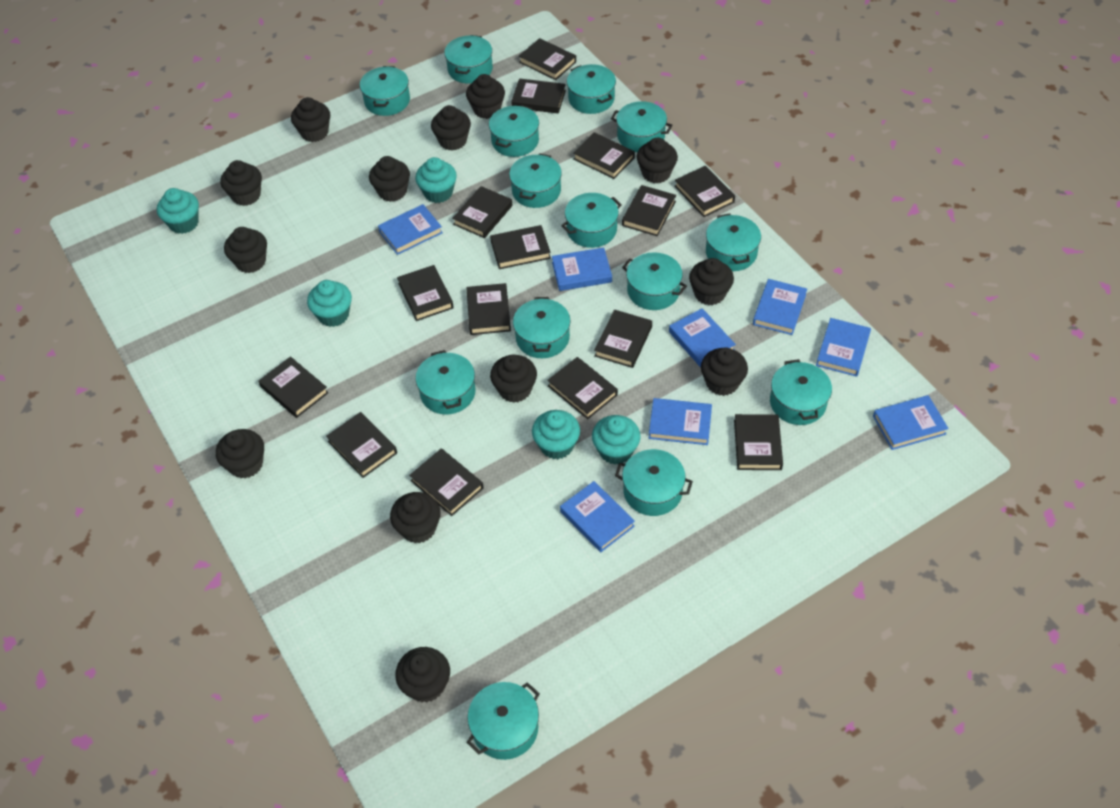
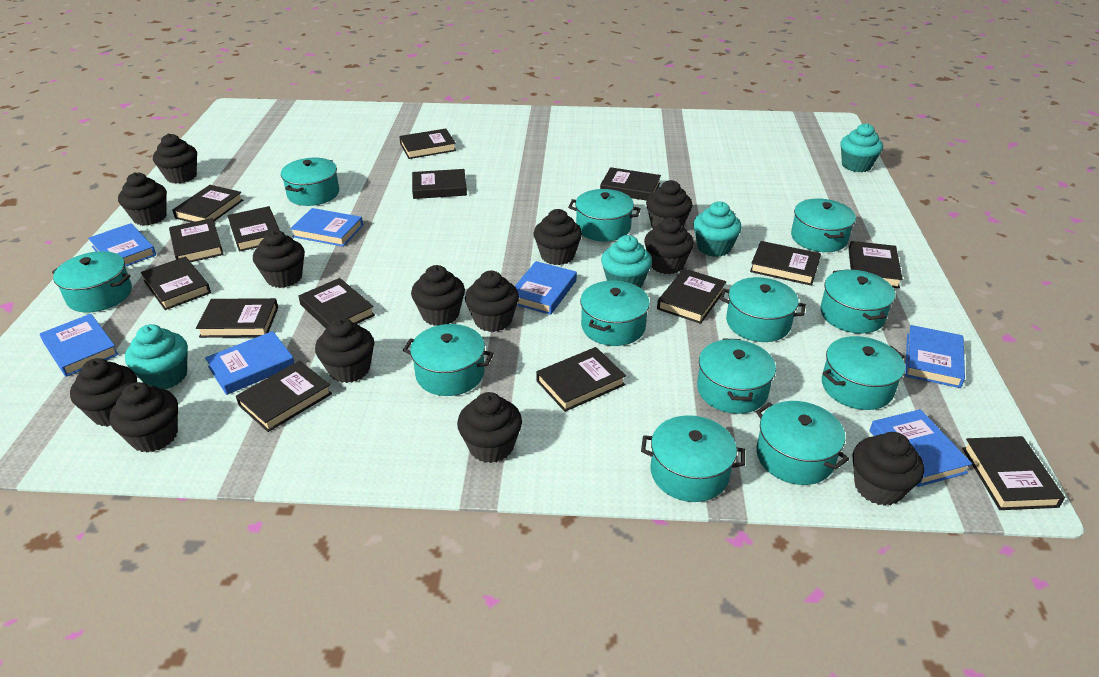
blue book: [378,204,443,255] [552,247,612,291] [560,481,635,552] [649,398,712,445] [669,308,736,368] [753,279,807,335] [816,318,871,377] [873,395,949,450] = 8 -> [40,314,119,377] [88,223,156,267] [205,331,294,395] [290,208,363,247] [515,261,577,315] [870,409,972,487] [905,325,965,388] = 7
turquoise cupcake: [157,188,199,234] [307,280,352,327] [415,157,457,203] [532,410,580,459] [592,415,641,465] = 5 -> [125,324,188,389] [601,235,652,288] [693,201,742,257] [840,123,883,172] = 4
turquoise pot: [360,66,410,116] [416,350,476,414] [444,35,493,84] [466,682,540,760] [489,105,539,157] [509,153,562,208] [513,297,571,358] [561,193,621,248] [567,64,616,114] [611,101,673,152] [615,449,693,516] [622,252,687,310] [706,213,761,271] [770,359,832,425] = 14 -> [52,251,132,312] [281,158,339,206] [403,324,494,396] [568,189,641,241] [580,281,650,346] [641,415,745,502] [697,338,776,414] [720,277,806,342] [756,401,849,485] [791,199,856,252] [820,269,895,334] [822,336,905,410] = 12

